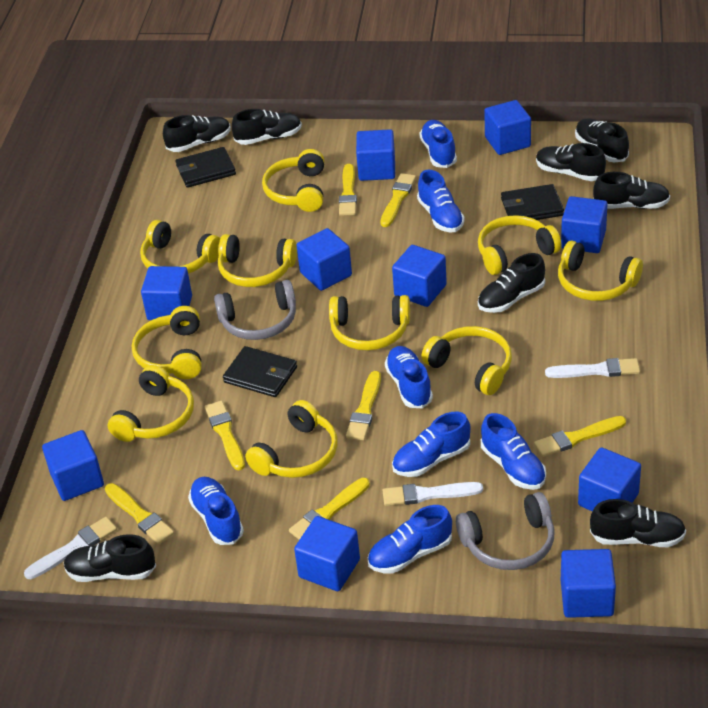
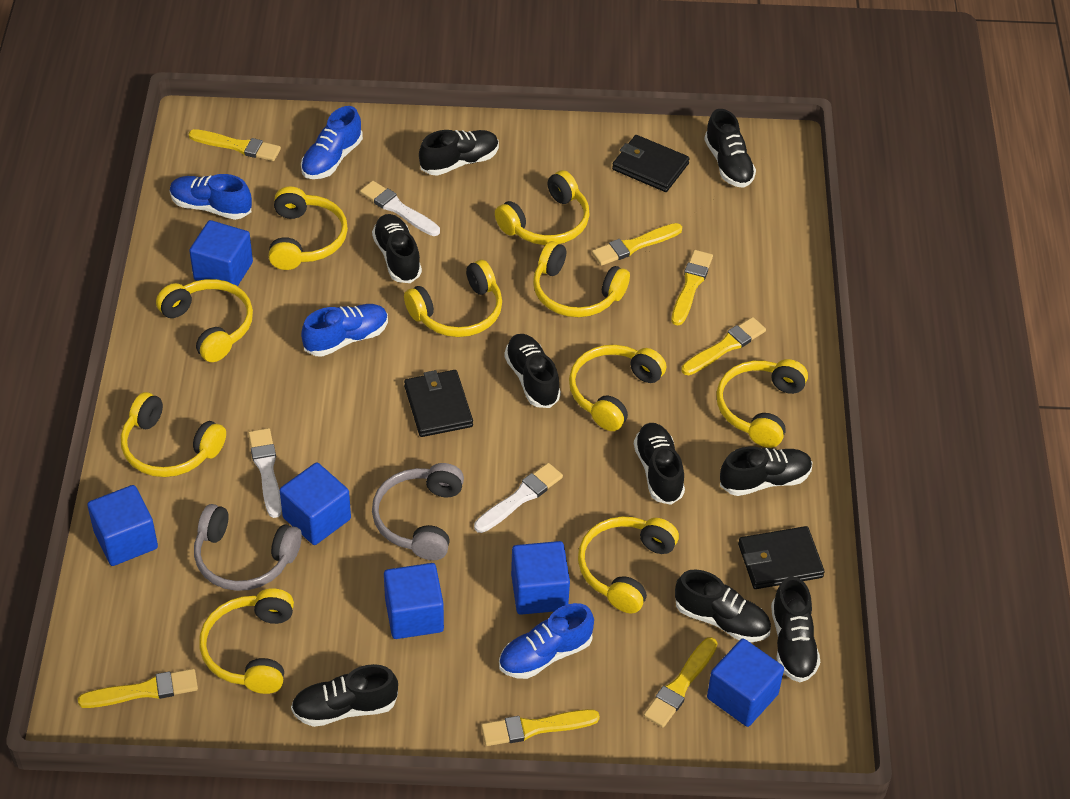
black shoe: [64,534,156,582] [163,115,231,152] [232,109,302,145] [478,253,545,313] [536,143,606,181] [575,118,629,163] [590,499,686,547] [593,172,670,209] = 8 -> [291,664,398,727] [372,214,422,283] [419,130,499,176] [504,334,561,408] [634,423,685,505] [675,569,771,642] [704,109,756,188] [720,446,812,496] [771,576,820,682] = 9
blue cube: [42,430,104,501] [141,266,192,320] [294,516,360,591] [296,228,352,291] [356,129,395,181] [392,245,447,307] [484,100,531,155] [561,196,607,253] [561,549,616,618] [578,447,641,511] = 10 -> [87,485,158,566] [189,220,253,286] [280,462,351,545] [384,563,444,639] [511,541,570,615] [707,639,784,727] = 6
blue shoe: [188,477,244,545] [368,505,452,573] [385,346,433,409] [392,412,470,477] [417,170,464,232] [419,120,457,168] [481,413,546,490] = 7 -> [170,174,252,220] [301,106,363,179] [301,304,388,357] [499,603,594,679] = 4

